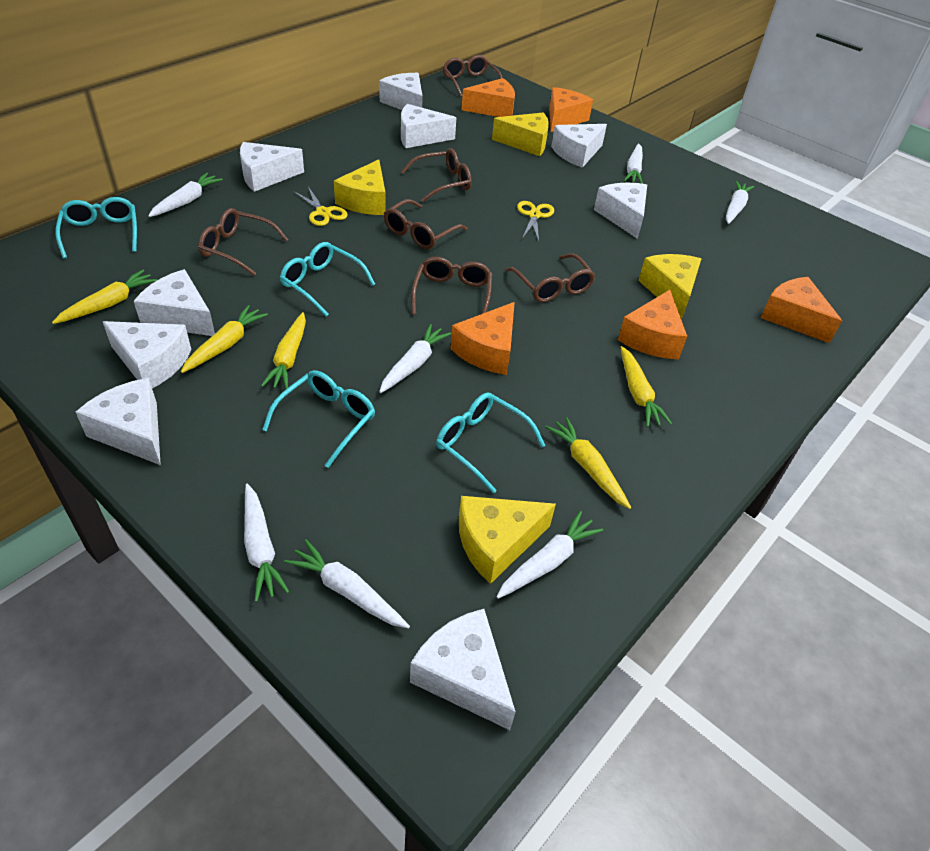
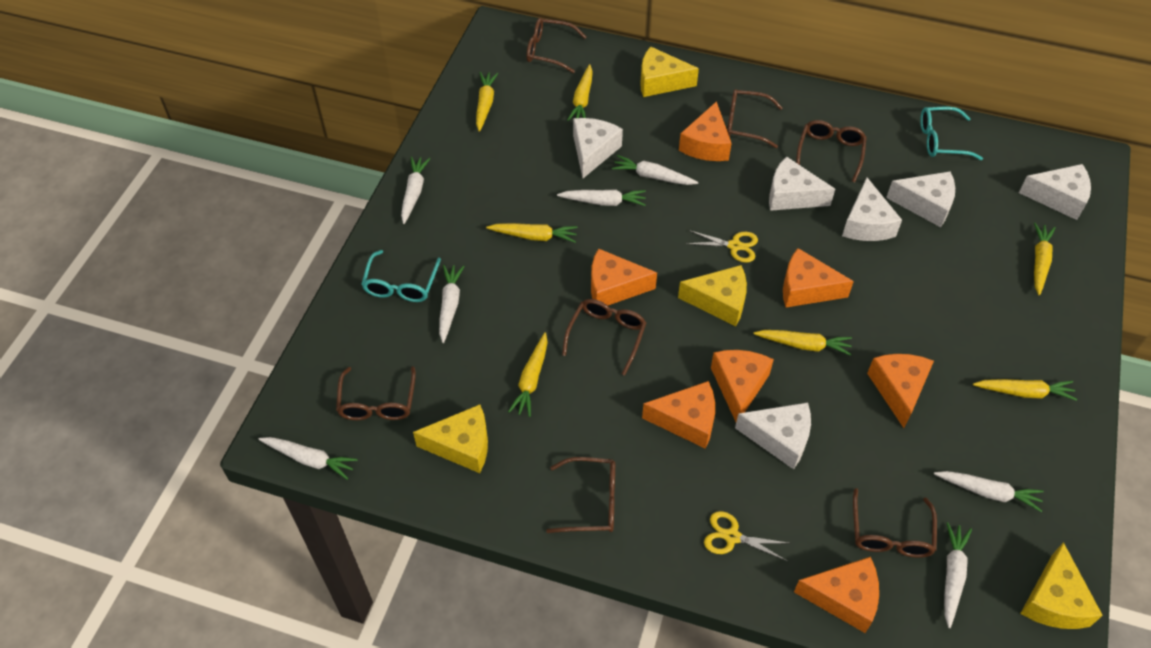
brown glasses: [198,208,288,276] [384,199,468,249] [401,148,472,202] [411,257,492,315] [443,55,502,97] [506,254,595,302] = 6 -> [336,366,416,420] [527,18,586,73] [546,457,615,533] [562,299,646,376] [727,89,783,148] [796,120,867,182] [853,488,937,558] = 7
orange cheese: [450,302,515,375] [462,78,515,117] [549,87,593,132] [618,290,687,359] [761,277,842,343] = 5 -> [591,248,657,306] [642,381,715,449] [679,101,732,161] [711,350,774,422] [783,248,854,307] [794,557,879,633] [867,354,934,428] = 7
turquoise glasses: [55,197,137,259] [262,370,375,468] [280,242,375,317] [436,392,546,494] = 4 -> [362,250,441,302] [920,106,983,160] = 2
white cheese: [76,378,161,465] [103,321,191,388] [134,269,215,336] [240,142,304,192] [379,73,423,110] [401,104,456,148] [410,609,516,730] [551,124,607,168] [594,183,647,239] = 9 -> [573,118,623,178] [735,402,811,469] [769,156,835,211] [842,178,902,241] [886,171,955,227] [1019,164,1091,220] = 6
yellow carrot: [52,270,157,324] [181,305,268,373] [261,312,306,389] [545,417,631,509] [620,346,672,427] = 5 -> [476,72,498,132] [486,223,578,243] [508,332,548,417] [567,64,593,121] [753,330,852,356] [973,379,1077,401] [1034,223,1055,295] = 7

